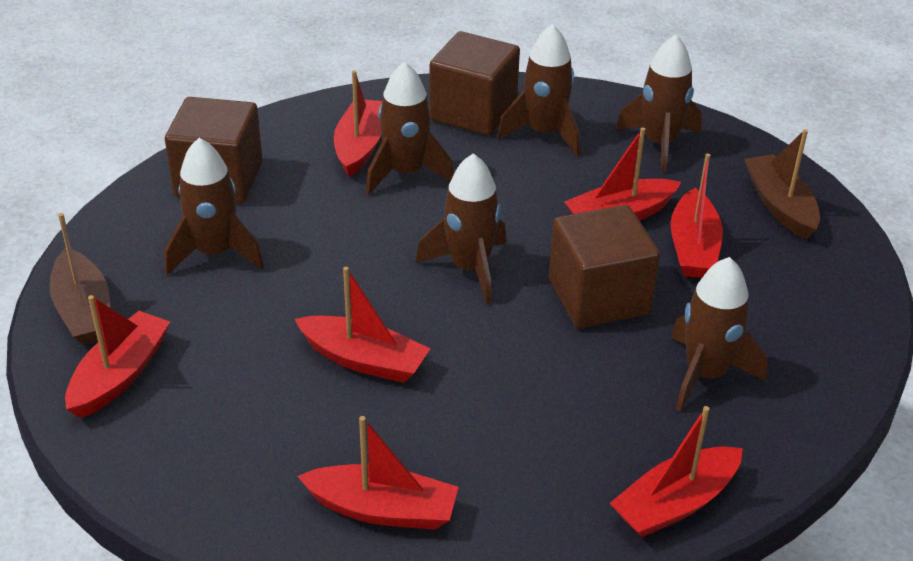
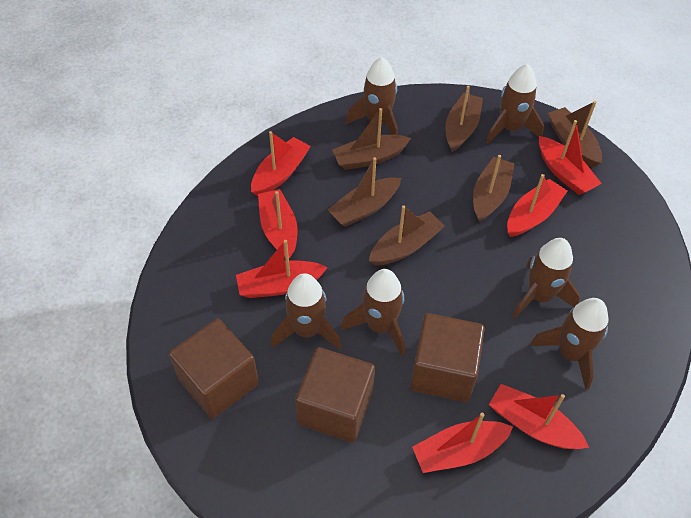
brown boat: [49,213,110,345] [744,129,820,240] = 2 -> [328,157,401,227] [332,108,411,170] [369,205,445,266] [445,85,483,152] [473,155,515,222] [547,101,602,168] = 6

